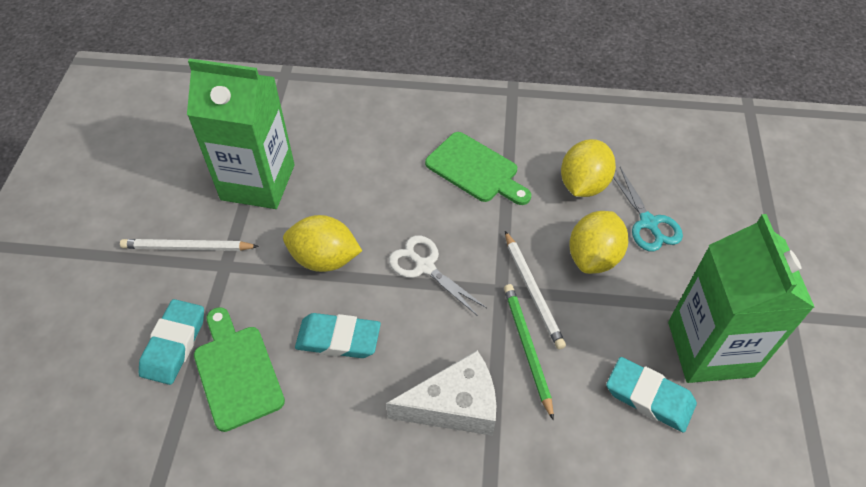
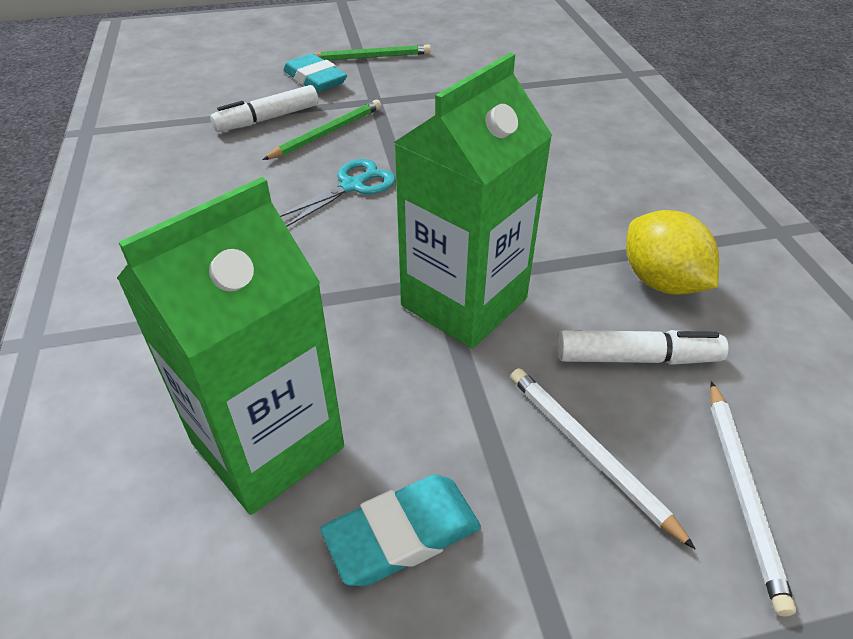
green cutting board: [194,307,285,432] [425,132,531,205] = 2 -> none = 0
green pencil: [504,284,554,420] = 1 -> [262,100,381,160] [314,44,431,60] = 2
turquoise eraser: [139,299,204,385] [295,313,381,358] [606,357,697,433] = 3 -> [283,53,347,93] [320,474,481,586] = 2
white cheese: [386,350,496,436] = 1 -> none = 0
white marker: none = 0 -> [210,85,319,132] [558,330,729,365] = 2
white scissors: [389,235,487,316] = 1 -> none = 0
yellow lemon: [283,215,362,272] [561,139,616,197] [569,211,628,274] = 3 -> [626,210,719,294] = 1

